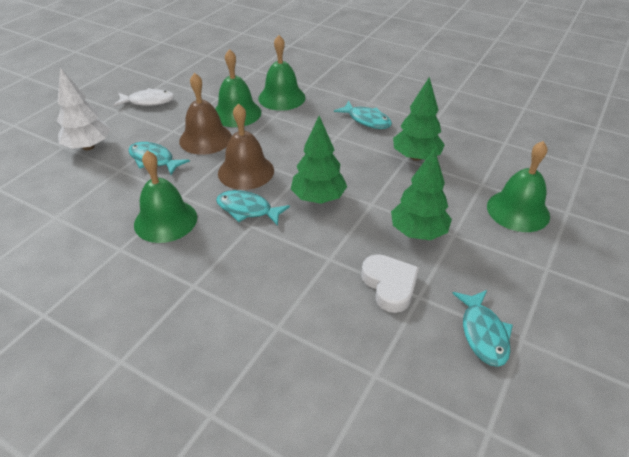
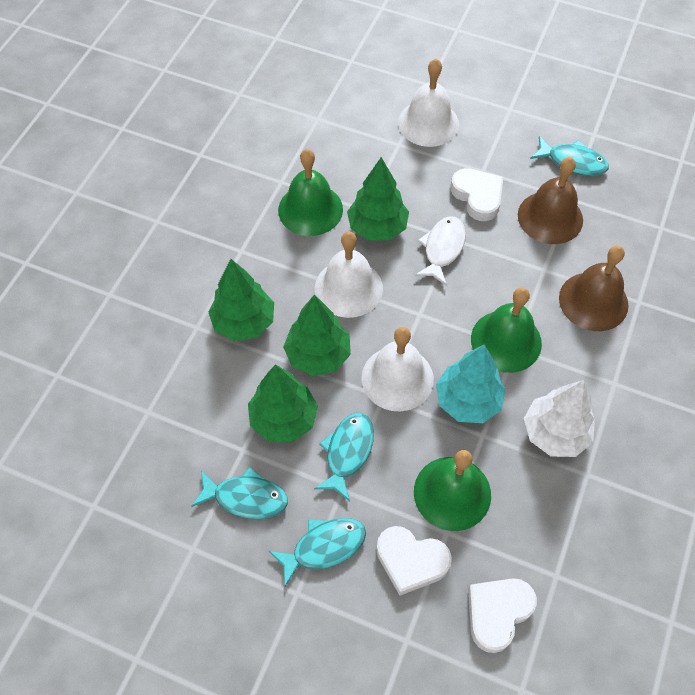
green bell: [134,151,197,243] [215,49,261,127] [258,35,306,111] [487,141,550,232] = 4 -> [278,149,343,236] [414,450,491,531] [471,287,542,373] = 3
green tree: [291,116,347,204] [391,148,452,240] [393,77,445,161] = 3 -> [208,259,274,341] [248,365,318,442] [283,294,351,376] [347,157,409,241] = 4
turquoise tree: none = 0 -> [436,344,506,423] = 1
white bell: none = 0 -> [315,232,383,318] [361,327,434,411] [398,59,459,147] = 3
white heart: [361,254,419,313] = 1 -> [376,526,452,596] [451,168,503,221] [468,578,537,653] = 3

